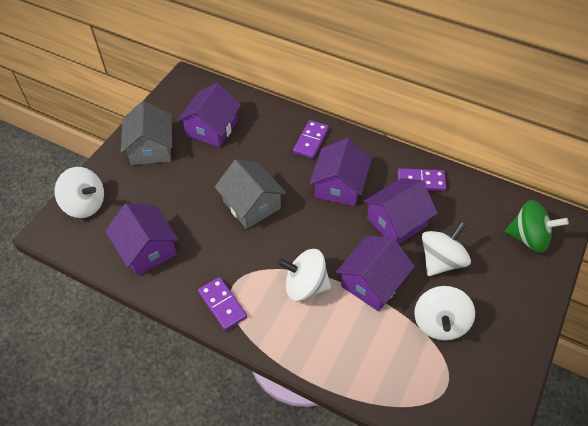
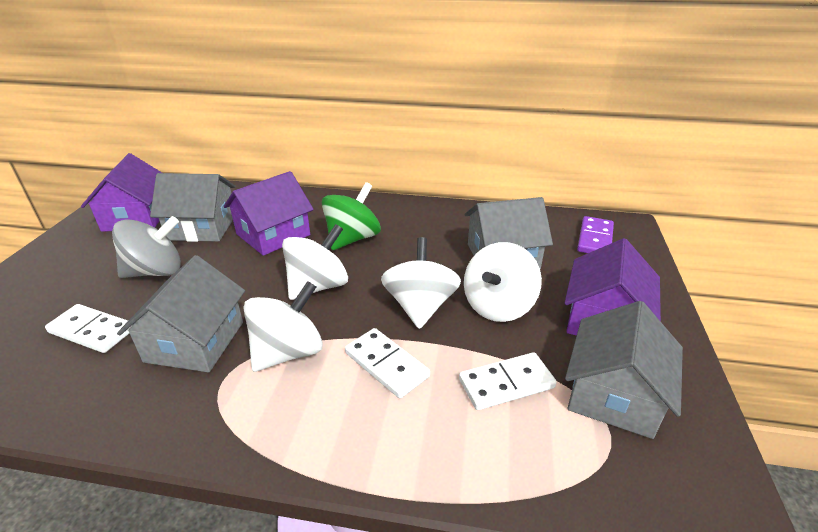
grey house: [121,101,172,165] [215,159,286,229] = 2 -> [117,255,245,372] [150,173,236,242] [464,197,553,269] [565,301,683,439] = 4
grey spinning top: none = 0 -> [112,216,181,278] = 1
purple domino: [198,277,247,331] [293,120,329,159] [398,168,446,191] = 3 -> [577,216,614,253] = 1
purple house: [105,203,179,276] [177,83,241,147] [309,138,372,206] [336,236,415,311] [363,178,438,244] = 5 -> [81,153,162,232] [224,171,314,256] [565,238,661,336] = 3
white domino: none = 0 -> [45,304,129,353] [345,328,430,399] [459,352,557,410] = 3

